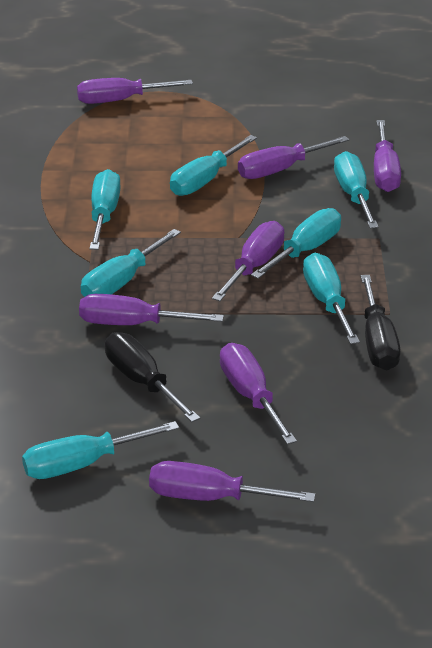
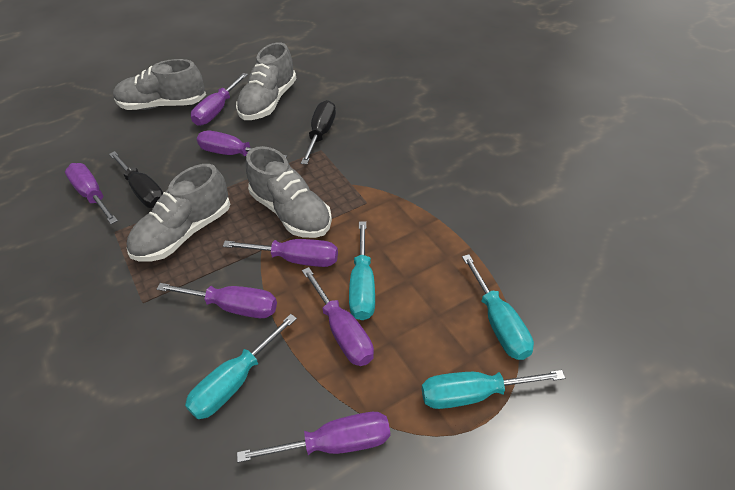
grey shoe: none = 0 -> [113,59,206,110] [127,164,230,262] [236,42,296,120] [246,146,332,238] = 4
turquoise screwdriver: [22,421,179,479] [81,229,181,297] [89,169,121,250] [170,135,257,196] [251,208,341,279] [303,253,360,344] [334,151,379,228] = 7 -> [185,314,297,419] [349,221,375,320] [422,370,565,409] [462,254,534,360] = 4

